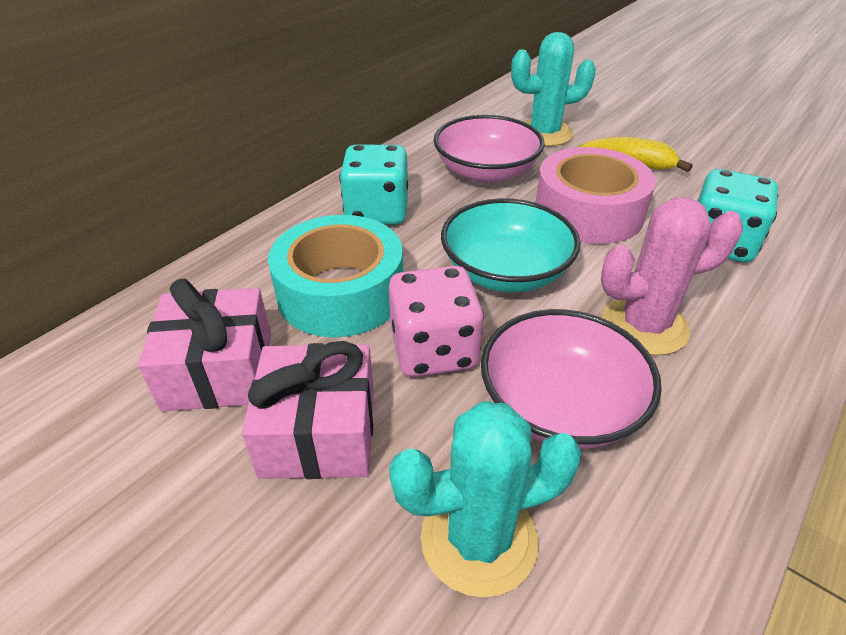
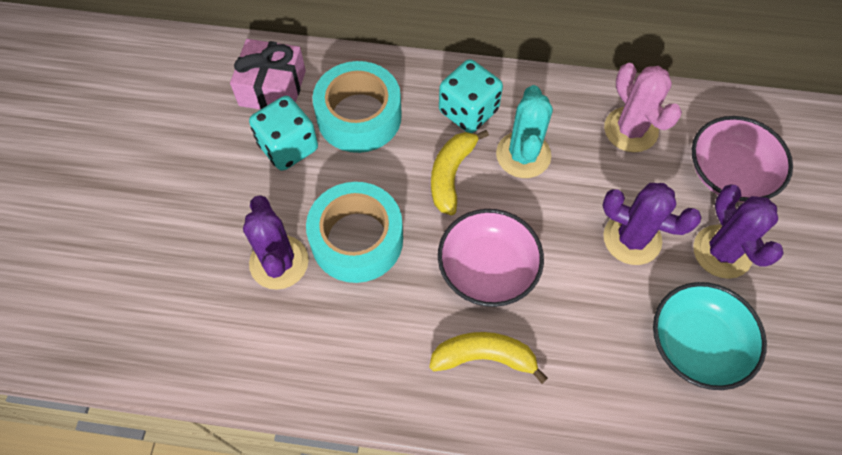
pink dice: [389,266,484,377] = 1 -> none = 0
pink gift: [138,279,271,412] [242,341,374,479] = 2 -> [230,39,306,110] = 1
pink tape: [535,147,656,244] = 1 -> none = 0
purple cactus: none = 0 -> [243,195,309,290] [602,183,702,265] [693,185,784,279] = 3
turquoise cactus: [389,401,582,597] [511,32,596,146] = 2 -> [496,85,553,178] = 1
turquoise tape: [268,215,403,337] = 1 -> [306,182,403,283] [312,61,402,153] = 2
yellow banana: [579,137,693,172] = 1 -> [429,332,548,384] [431,130,489,215] = 2

